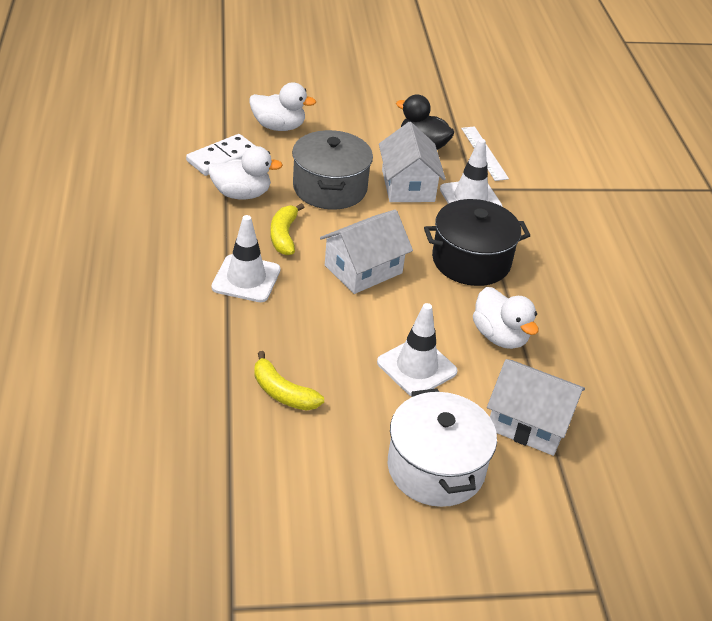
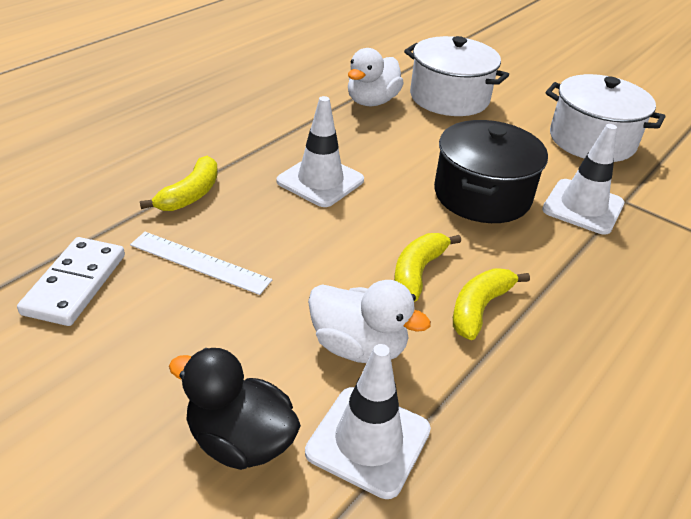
grey pot: [292,130,373,210] = 1 -> none = 0
white duck: [208,146,283,199] [250,82,316,131] [473,287,539,349] = 3 -> [308,280,431,363] [348,48,404,106] = 2
white house: [320,209,413,294] [379,122,446,202] [487,359,585,456] = 3 -> none = 0
white pot: [388,388,497,507] = 1 -> [404,36,509,116] [545,74,665,162] = 2
yellow banana: [254,351,324,410] [271,203,304,255] = 2 -> [140,156,218,211] [394,233,461,302] [453,268,530,340] = 3

